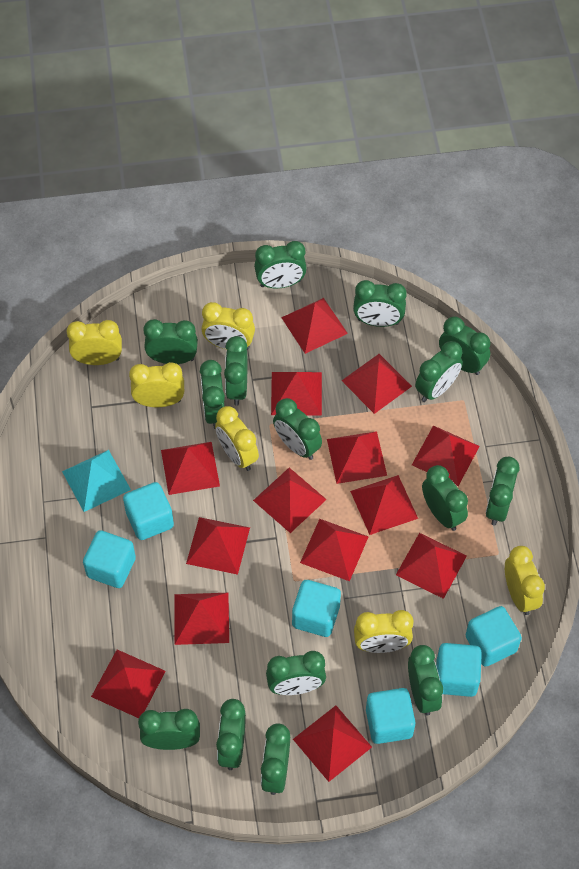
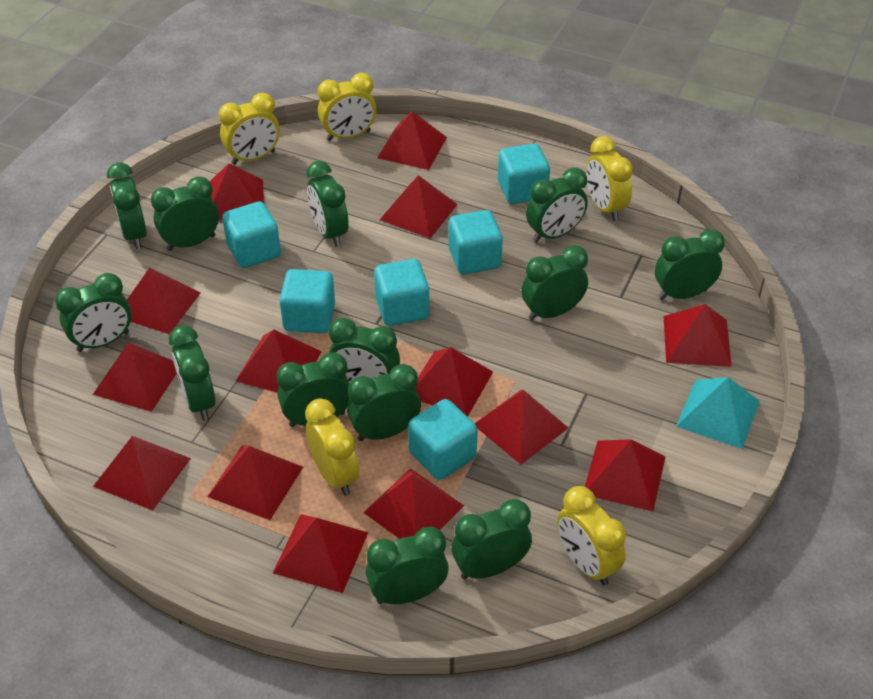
green clock: [138,709,200,750] [143,319,198,364] [200,360,225,429] [216,699,246,770] [224,336,248,406] [254,241,307,288] [261,723,291,795] [266,651,326,695] [273,398,322,460] [353,280,407,327] [408,645,443,716] [415,341,463,402] [422,465,468,531] [439,317,490,375] [486,457,519,526] = 15 -> [55,273,131,352] [107,162,147,249] [151,177,219,251] [169,325,216,421] [276,352,349,427] [306,161,349,247] [329,318,400,384] [347,364,421,441] [366,527,449,604] [451,499,532,579] [521,245,588,321] [526,168,588,243] [655,229,725,300] = 13
yellow clock: [66,320,122,365] [129,362,184,407] [202,302,255,350] [215,406,259,471] [354,610,413,653] [505,546,545,615] = 6 -> [219,93,280,165] [305,399,359,496] [318,73,377,141] [557,486,626,585] [586,136,633,221] = 5

